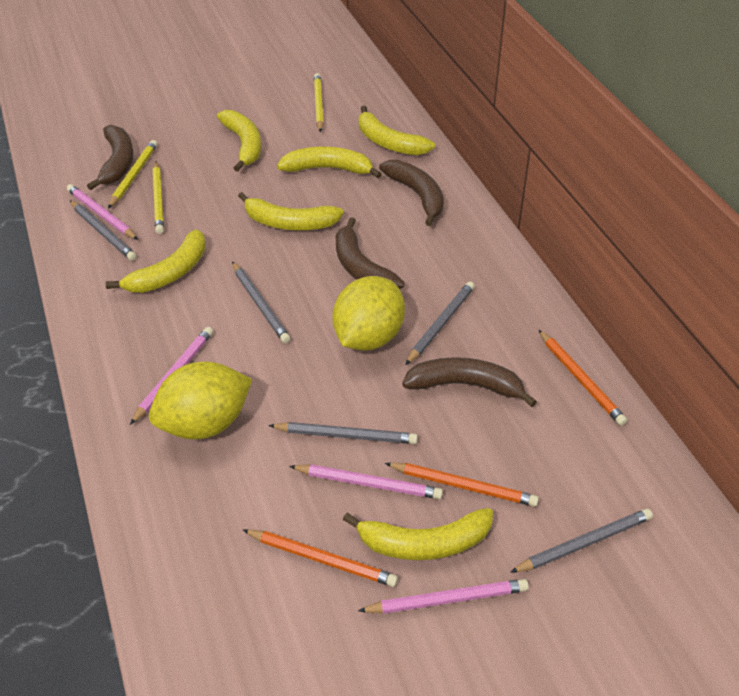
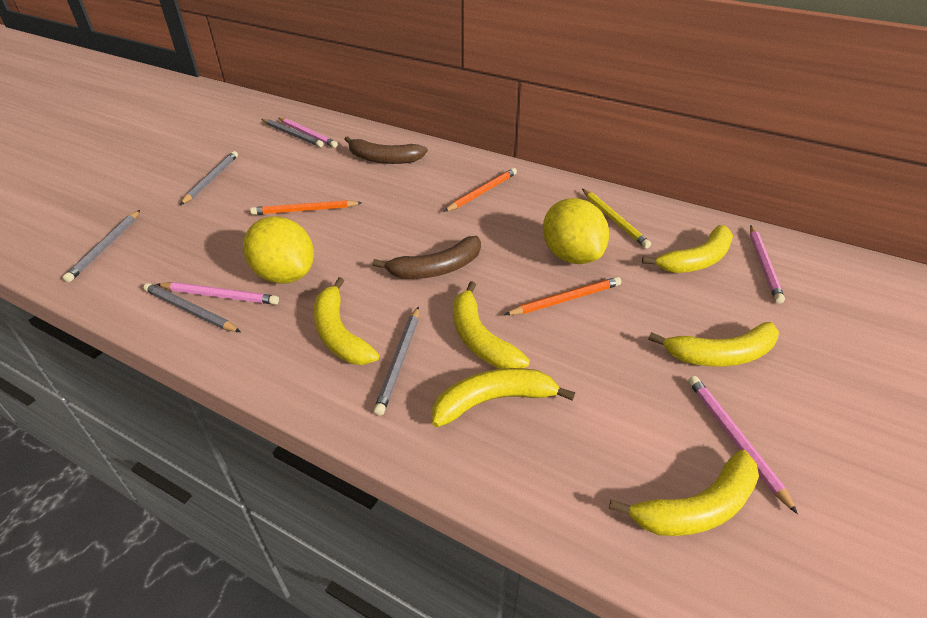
brown banana: [87,125,133,190] [336,217,405,289] [379,160,444,226] [402,357,537,407] = 4 -> [344,136,428,164] [372,236,481,279] = 2
yellow pencil: [108,140,158,209] [153,161,164,234] [314,73,324,132] = 3 -> [582,189,651,248] = 1

